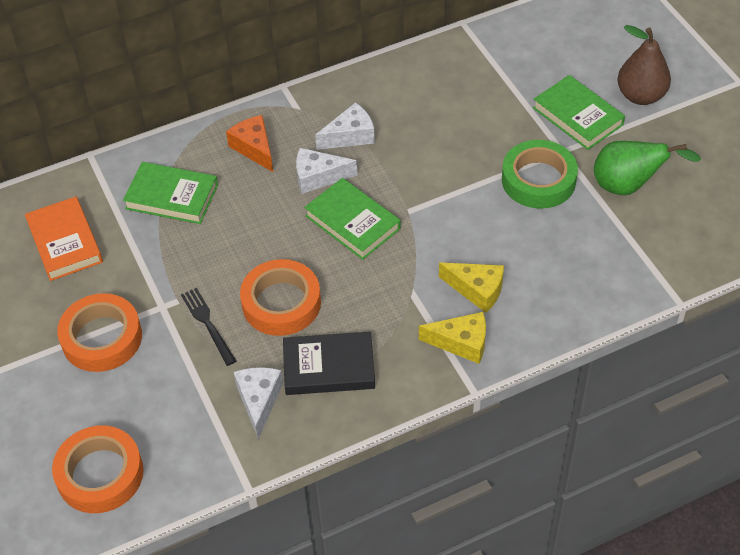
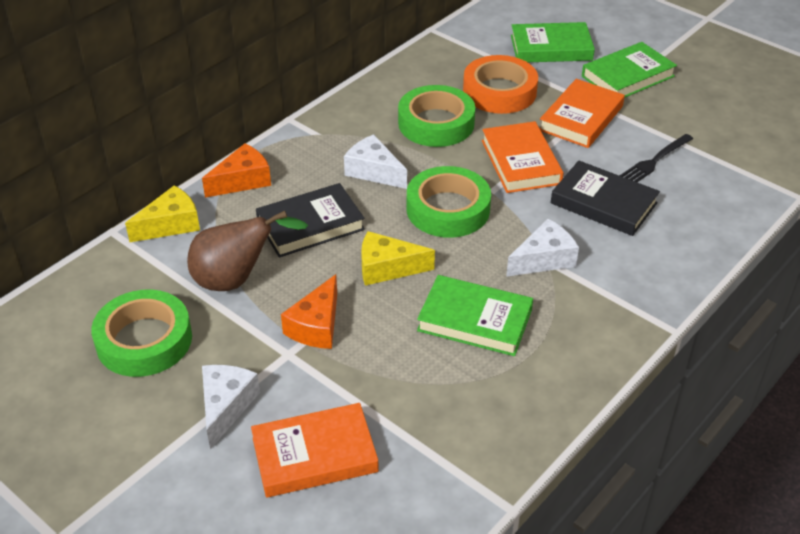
black book: [283,332,375,395] = 1 -> [256,183,365,258] [551,161,660,236] = 2
green pear: [594,141,701,195] = 1 -> none = 0
green tape: [502,140,578,209] = 1 -> [91,290,192,377] [398,85,475,147] [407,166,491,238] = 3
orange book: [25,196,103,281] = 1 -> [251,403,379,498] [482,121,564,193] [540,79,625,148] = 3
orange cheese: [226,115,273,172] = 1 -> [202,143,271,198] [281,274,337,349] = 2
orange tape: [52,425,144,513] [57,293,142,372] [240,259,321,336] = 3 -> [463,55,538,114] = 1

